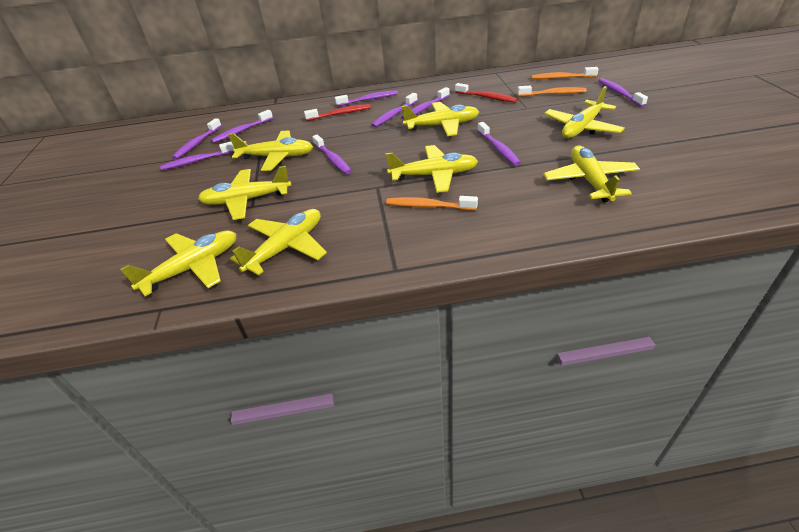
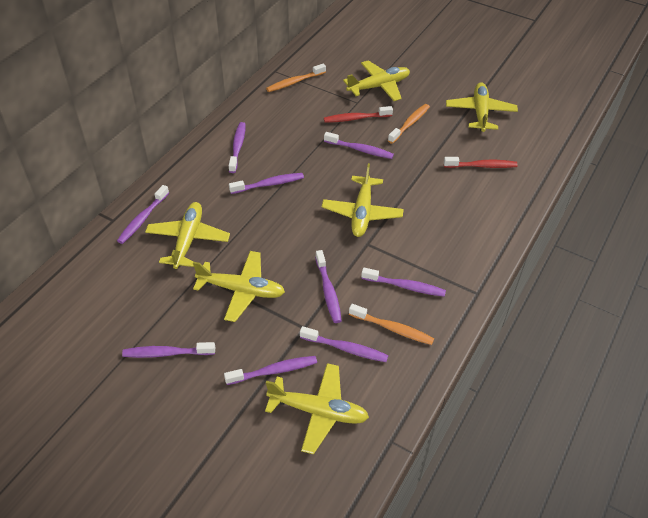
yellow plane: [120,231,237,296] [198,166,291,220] [228,130,313,171] [230,209,327,275] [386,145,478,193] [402,102,479,136] [543,145,640,202] [544,86,625,138] = 8 -> [145,202,230,269] [193,251,285,322] [265,363,369,454] [322,163,404,237] [343,60,410,101] [446,82,518,132] = 6

